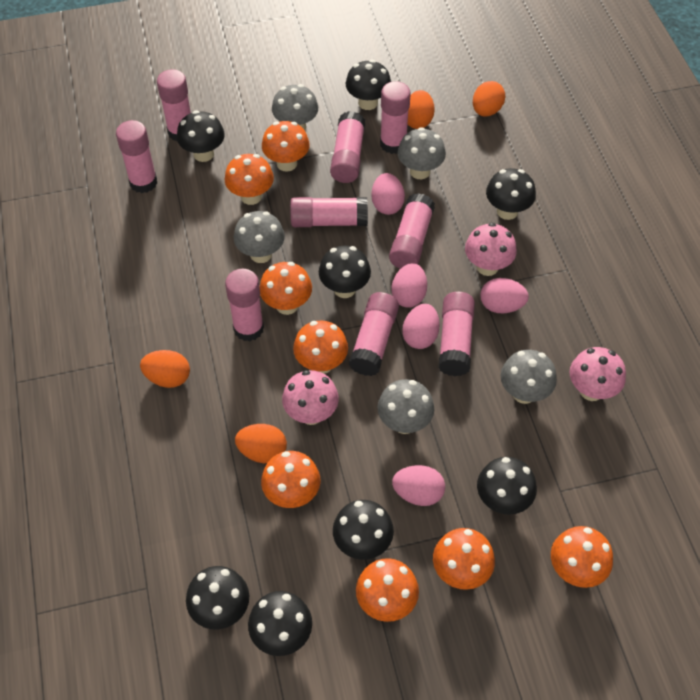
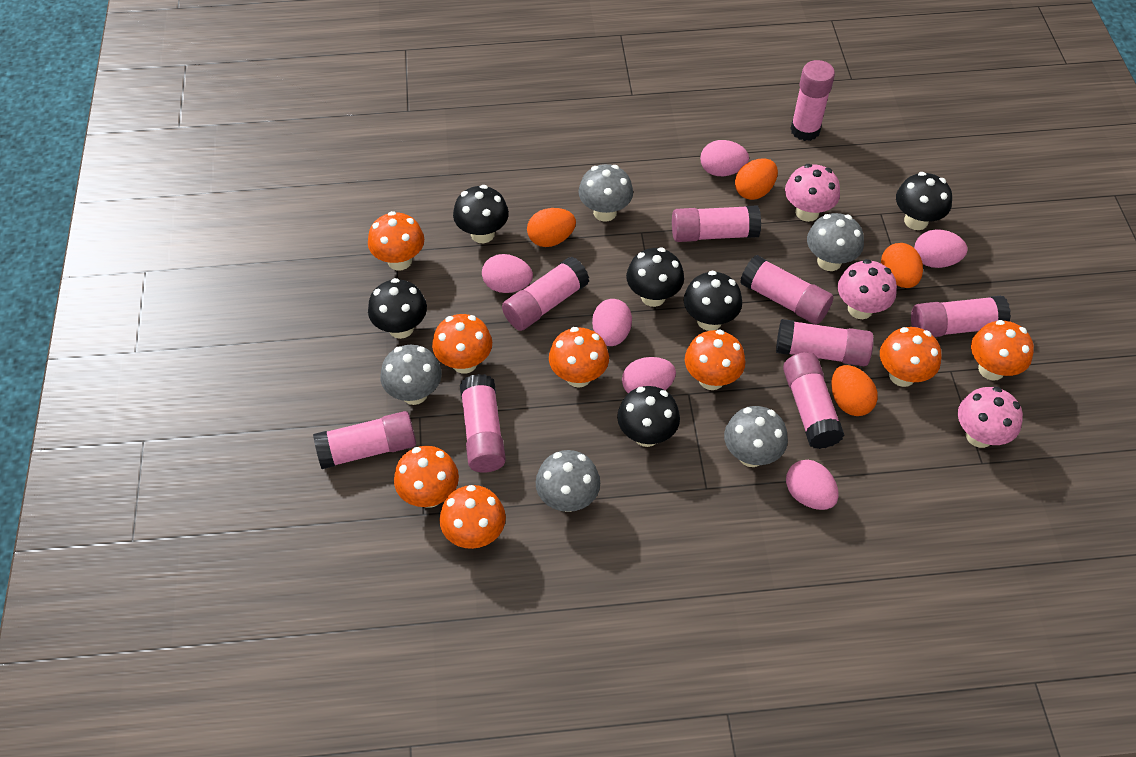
black mushroom: [177,110,225,162] [186,566,249,629] [248,591,312,656] [319,246,371,298] [333,500,394,560] [346,60,391,110] [477,457,537,515] [486,168,536,220] = 8 -> [368,278,427,339] [453,185,509,243] [617,386,680,447] [626,248,684,307] [684,271,742,331] [896,172,952,230] = 6
pink egg: [371,173,405,215] [392,263,427,308] [392,465,445,506] [402,304,440,349] [480,278,529,313] = 5 -> [482,254,533,293] [592,299,632,346] [622,357,676,393] [700,140,749,176] [786,460,839,510] [914,229,967,268] = 6

